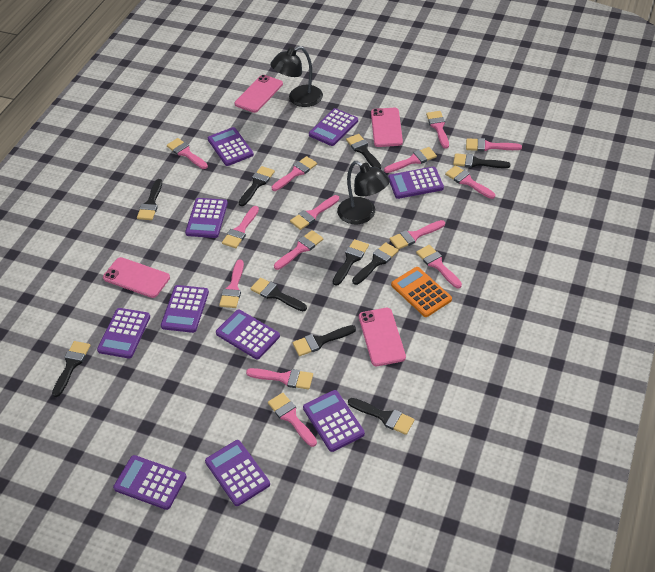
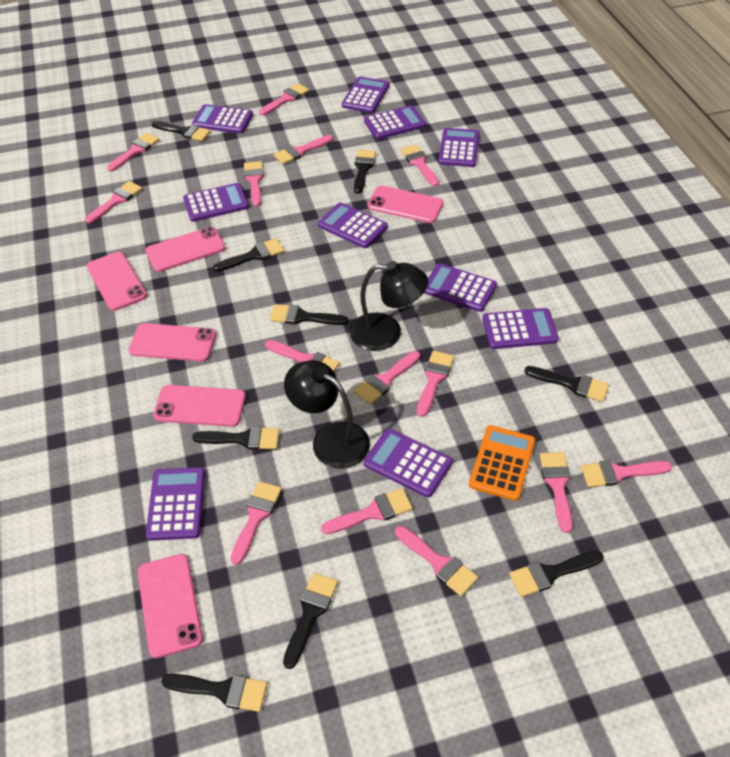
black brush: [52,341,90,397] [137,179,162,220] [238,166,275,206] [250,277,307,311] [293,325,356,356] [333,239,369,286] [346,134,381,169] [348,398,415,435] [352,242,398,285] [453,153,510,168] = 10 -> [152,121,211,141] [161,674,267,712] [192,426,280,450] [213,238,284,272] [270,304,348,325] [283,573,338,669] [354,150,376,194] [509,551,604,597] [524,366,609,402] = 9
pink phone: [103,257,170,298] [234,75,283,113] [359,308,406,366] [371,108,403,147] = 4 -> [87,252,147,311] [129,323,216,362] [138,554,203,658] [146,227,225,272] [153,385,246,427] [367,186,444,223] = 6

